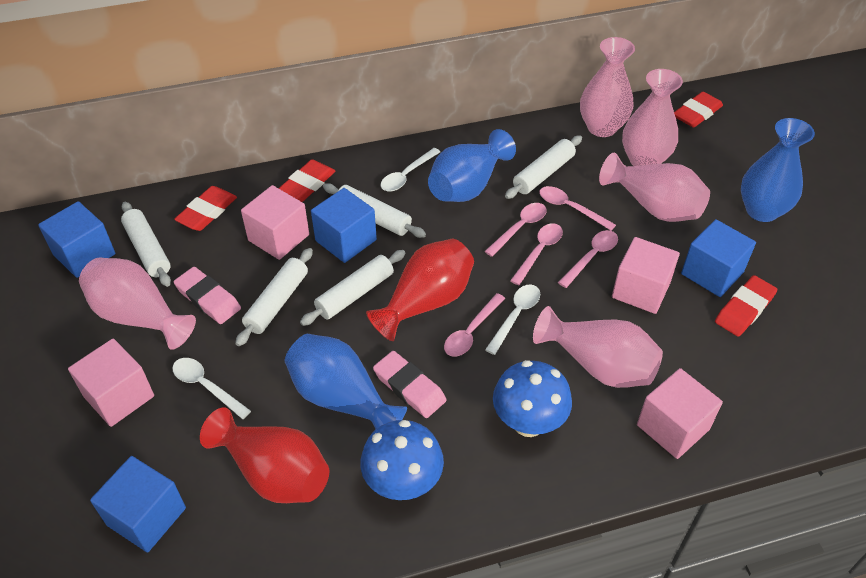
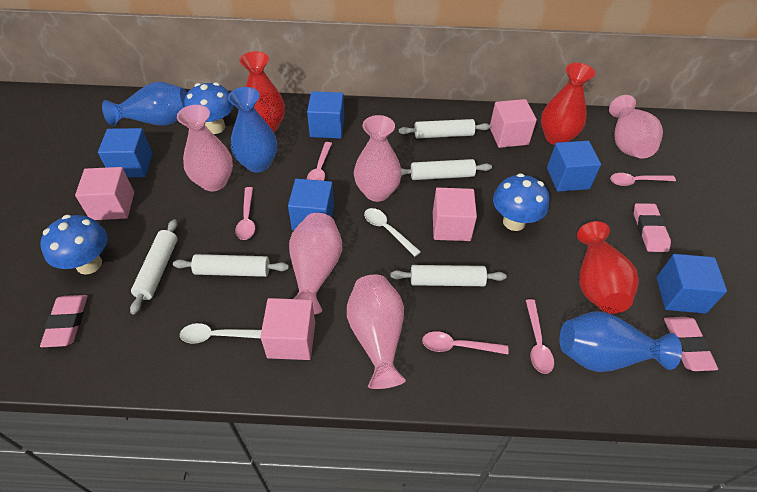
blue cube: [38,201,115,278] [90,456,186,552] [311,188,377,263] [681,219,756,297] = 4 -> [98,128,153,177] [288,179,334,231] [307,91,344,139] [547,141,601,192] [656,254,727,313] = 5
blue mushroom: [360,420,444,500] [493,360,572,437] = 2 -> [40,215,108,275] [184,82,234,134] [493,173,550,231] = 3
pink eraser: [174,267,241,324] [373,351,447,418] = 2 -> [40,295,88,347] [634,203,671,252] [664,317,718,371] = 3
red eraser: [174,186,237,231] [279,159,335,202] [674,92,723,128] [715,275,777,337] = 4 -> none = 0
red vase: [200,407,330,503] [366,239,474,341] = 2 -> [240,51,285,132] [541,63,595,145] [577,221,639,314] = 3
white spoon: [172,358,251,419] [380,148,440,192] [485,285,540,355] = 3 -> [180,323,262,344] [364,208,421,257] = 2

